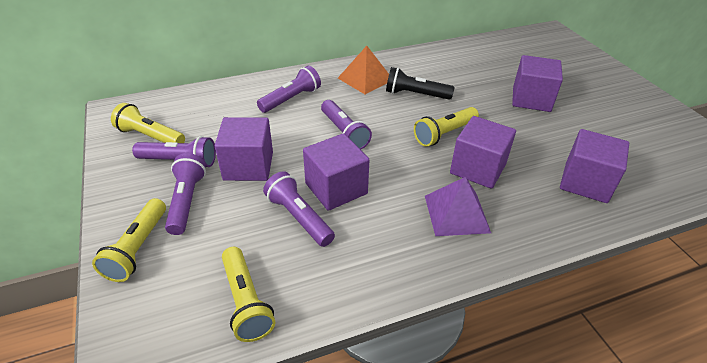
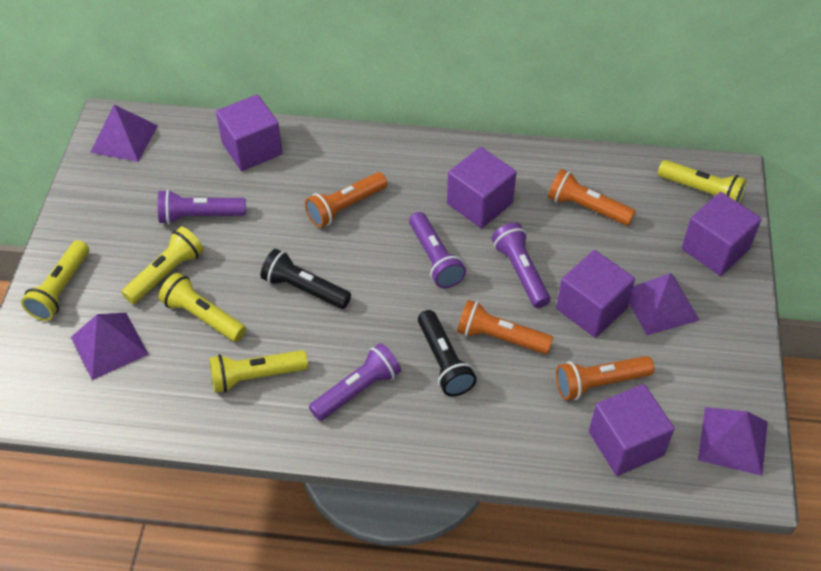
black flashlight: [386,67,454,100] = 1 -> [261,249,351,309] [418,310,477,396] = 2
orange flashlight: none = 0 -> [305,172,387,228] [457,300,553,354] [548,169,636,226] [556,356,654,400] = 4
orange pyramid: [338,46,389,94] = 1 -> none = 0
purple flashlight: [132,136,216,167] [165,153,206,235] [257,66,321,113] [263,171,335,247] [321,100,372,150] = 5 -> [158,190,246,224] [309,343,401,421] [409,212,466,288] [492,222,550,308] = 4
purple pyramid: [425,177,491,236] = 1 -> [71,313,149,380] [90,105,158,162] [629,273,700,335] [698,407,768,476] = 4
yellow flashlight: [92,198,166,282] [111,103,185,143] [222,247,275,342] [414,107,479,147] = 4 -> [21,240,89,321] [121,226,204,304] [159,273,246,342] [209,350,308,393] [658,160,747,203] = 5

